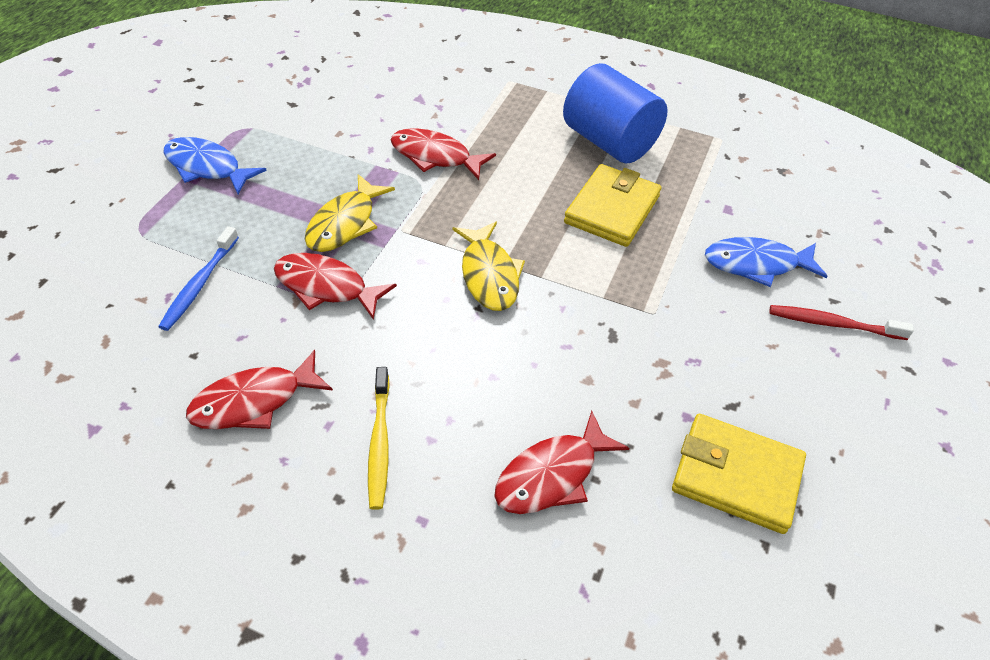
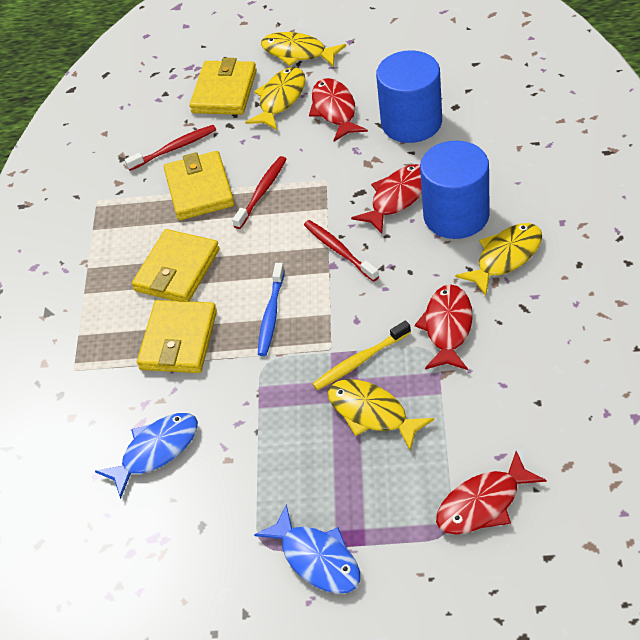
blue cylinder: [563,63,668,163] = 1 -> [376,50,442,143] [420,141,490,239] = 2
red toothbrush: [769,305,914,340] = 1 -> [125,125,216,171] [232,156,286,229] [304,220,379,282] = 3
yellow fish: [305,174,395,252] [453,222,525,311] = 2 -> [245,67,305,130] [261,32,346,67] [328,379,434,451] [455,223,542,296] = 4
yellow wallet: [564,164,661,247] [672,414,806,534] = 2 -> [132,229,220,301] [137,300,217,373] [164,151,234,220] [190,58,257,115] = 4

